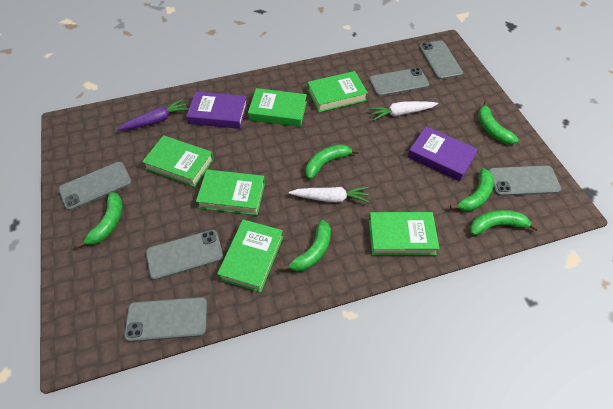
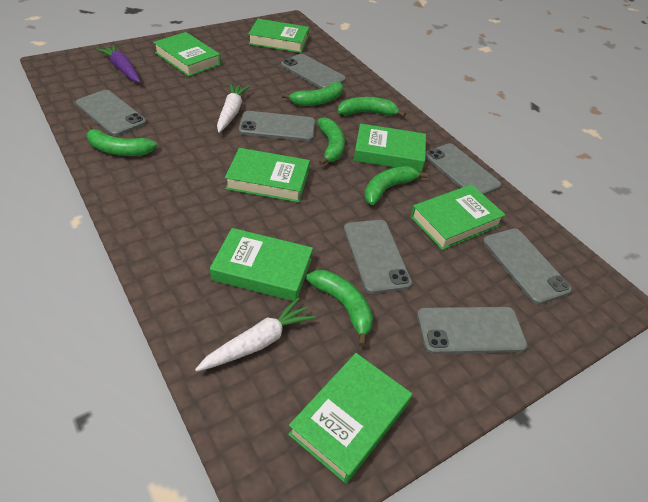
green book: [142,135,214,187] [196,169,265,215] [217,219,283,293] [248,88,307,127] [308,71,368,112] [369,212,440,256] = 6 -> [153,32,221,77] [210,228,313,301] [225,148,310,203] [248,19,309,53] [288,353,412,484] [354,123,426,172] [410,184,505,250] = 7
grey phone: [58,162,132,211] [124,297,207,342] [146,230,223,280] [369,68,429,96] [419,41,463,79] [489,166,561,196] = 6 -> [76,90,146,136] [239,111,315,141] [281,54,346,89] [344,220,412,294] [417,307,528,354] [425,143,501,195] [483,228,572,304] = 7
purple book: [186,91,248,129] [408,126,478,181] = 2 -> none = 0

